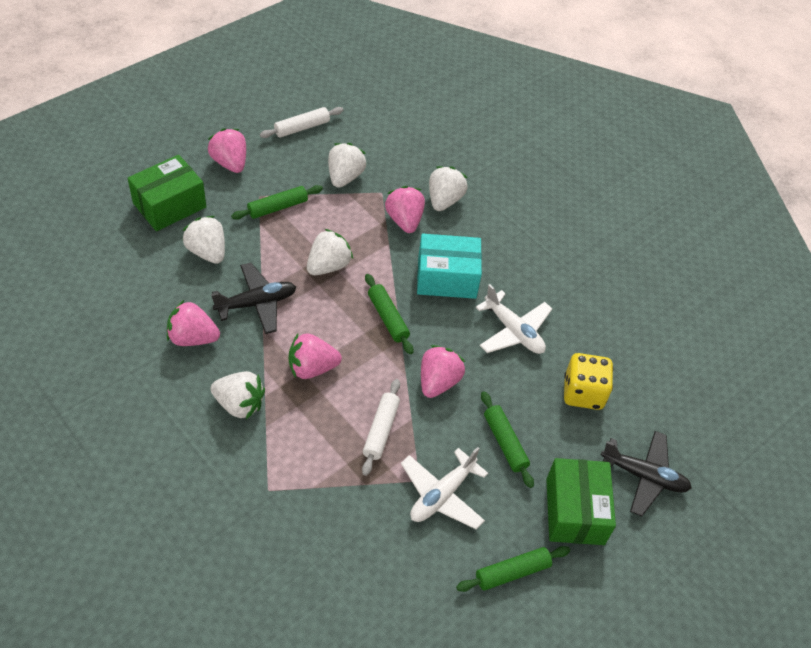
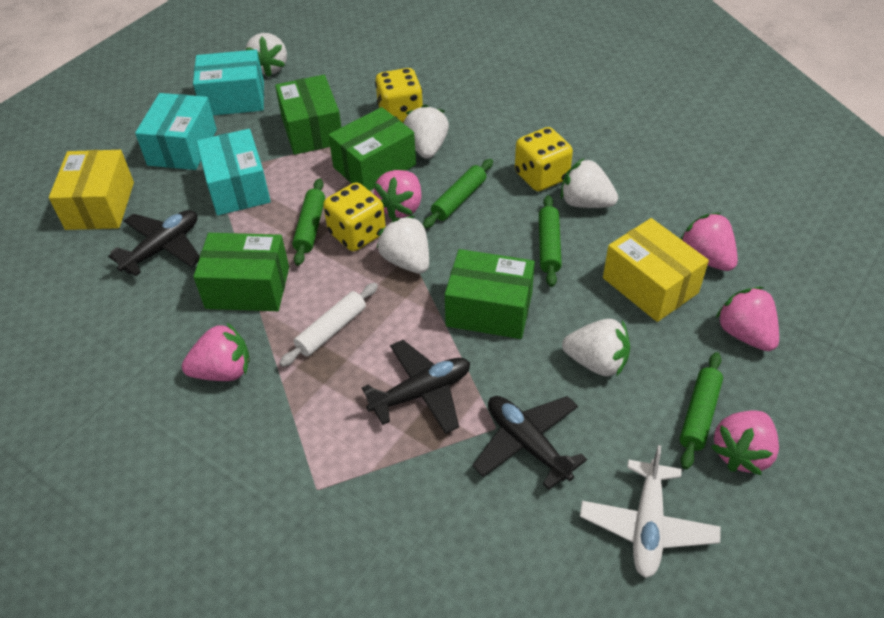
black plane: [211,263,296,334] [601,431,692,516] = 2 -> [108,210,199,276] [362,340,470,434] [473,396,587,490] = 3
green box: [128,155,206,231] [546,458,616,545] = 2 -> [193,233,289,311] [275,75,341,155] [328,107,416,191] [445,249,535,339] = 4
turquoise box: [417,234,482,299] = 1 -> [135,93,217,170] [193,50,264,116] [196,129,271,215] = 3
white plane: [401,447,488,529] [476,284,552,354] = 2 -> [580,445,721,578] = 1
white rolling pin: [260,107,343,138] [362,379,400,476] = 2 -> [279,283,378,367] = 1
yellow box: none = 0 -> [49,150,134,230] [603,218,709,322] = 2
yellow dice: [564,353,613,410] = 1 -> [323,182,386,251] [375,68,423,123] [515,127,573,191] = 3

